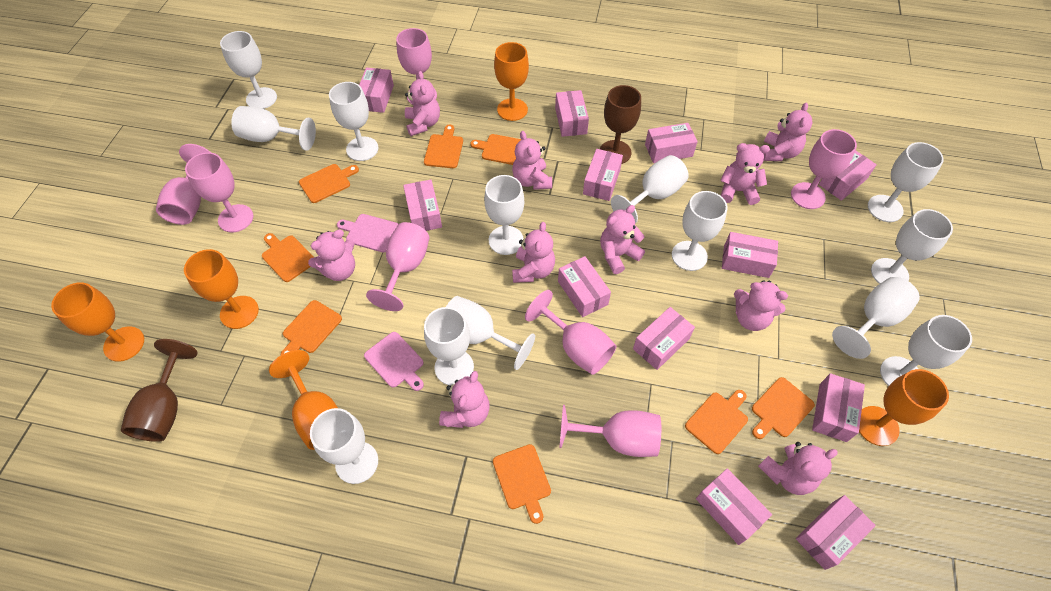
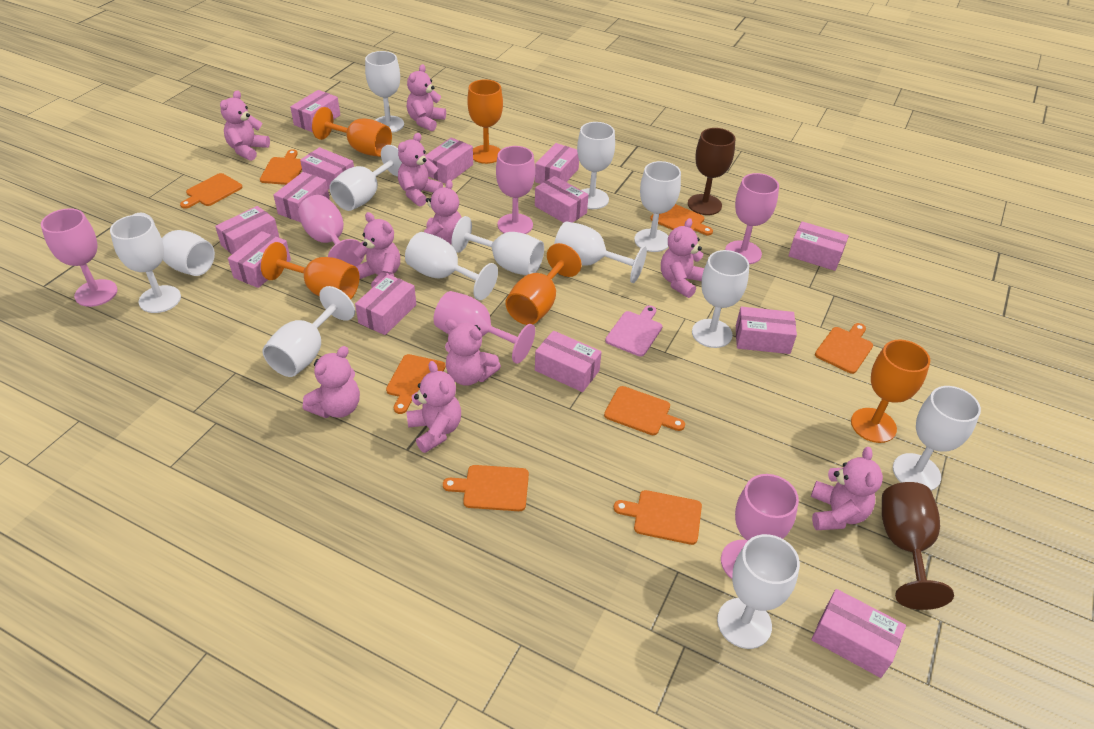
pink box: [359,68,394,113] [403,180,442,231] [555,90,589,137] [558,256,611,317] [583,149,623,201] [633,307,695,370] [645,123,698,163] [696,468,772,545] [722,232,778,278] [796,495,876,570] [812,373,865,442] [819,150,877,201] = 12 -> [215,206,280,254] [228,231,291,288] [273,172,330,222] [290,90,340,132] [300,147,354,190] [355,274,416,335] [425,138,473,184] [535,143,579,184] [535,176,588,223] [535,331,602,392] [736,307,797,354] [788,221,849,271] [811,589,906,678] = 13
pink cutting board: [337,214,398,253] [364,332,424,391] = 2 -> [605,305,662,357] = 1
pink goblet: [156,144,210,225] [185,152,253,232] [366,222,429,311] [396,28,437,105] [525,290,617,375] [559,405,661,457] [791,129,857,209] = 7 -> [41,208,118,307] [298,195,364,266] [434,291,535,364] [496,146,535,234] [721,474,799,579] [725,173,779,264] = 6

